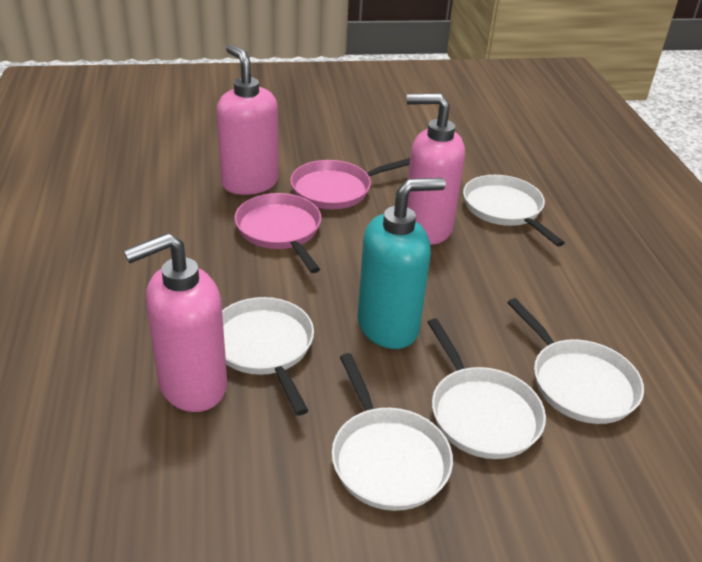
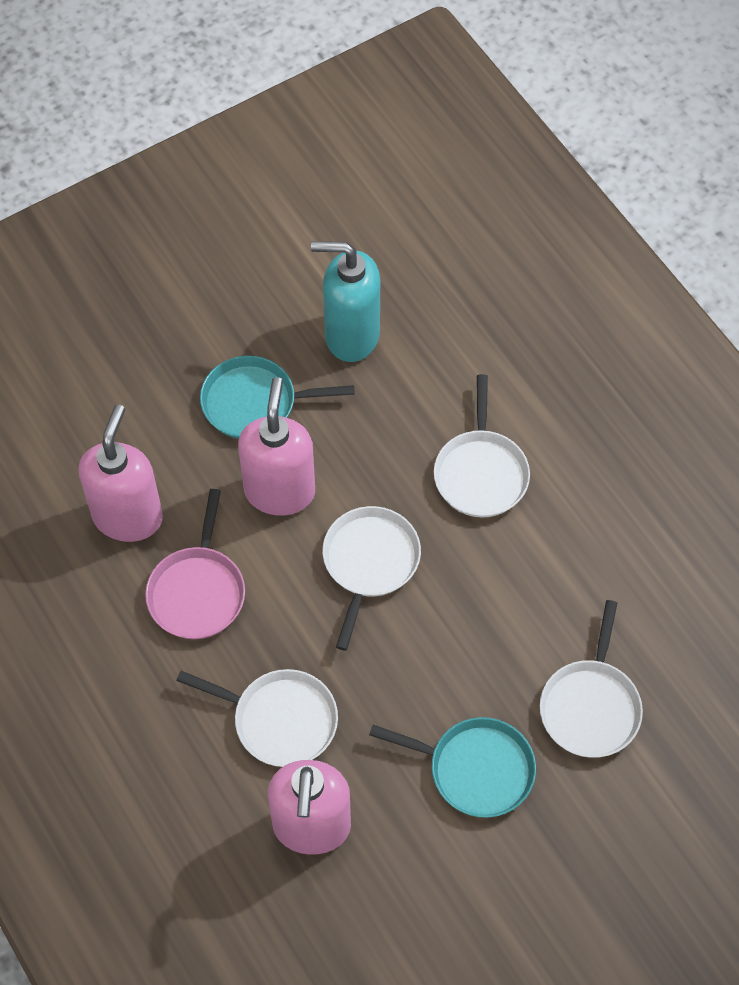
pink pan: [234,193,321,273] [290,158,410,209] = 2 -> [145,489,245,639] = 1
turquoise pan: none = 0 -> [200,356,355,439] [369,717,536,818] = 2
white pan: [222,297,314,415] [331,353,453,511] [427,318,546,459] [463,175,565,247] [507,298,644,424] = 5 -> [176,669,338,767] [322,506,421,651] [434,374,530,518] [540,600,643,758] = 4

